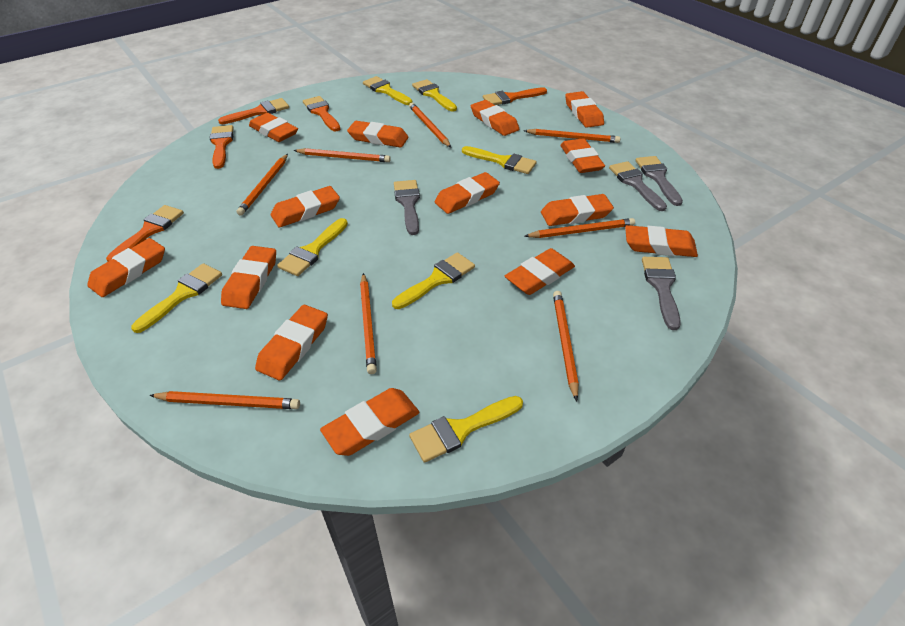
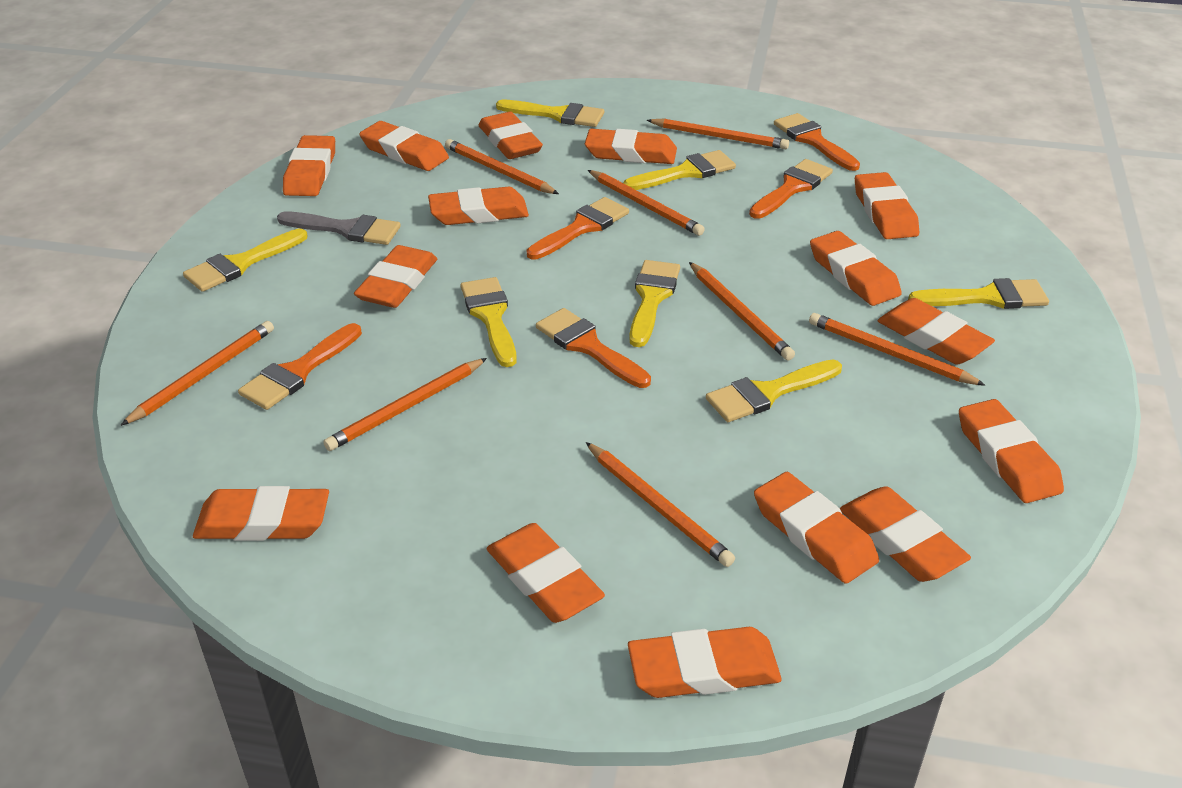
grey brush: [394,180,420,235] [609,161,667,211] [635,156,683,206] [642,257,681,330] = 4 -> [277,211,401,245] = 1
orange eraser: [87,238,165,297] [221,246,276,309] [249,113,298,142] [255,305,328,380] [271,186,340,228] [320,388,419,456] [347,121,408,148] [434,172,500,214] [471,100,519,136] [505,248,575,295] [541,194,614,226] [560,138,605,173] [565,91,604,128] [625,225,698,257] = 14 -> [193,486,329,541] [283,135,335,196] [354,245,437,308] [359,121,449,171] [428,187,529,225] [479,112,543,159] [487,523,605,623] [585,129,677,164] [628,627,782,698] [754,472,879,584] [810,231,902,306] [840,486,971,582] [855,172,919,239] [878,298,995,364] [959,399,1064,503] = 15

